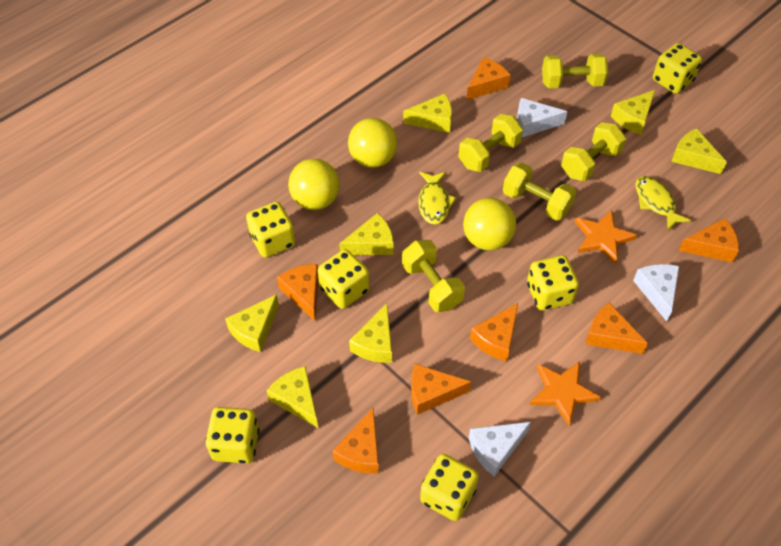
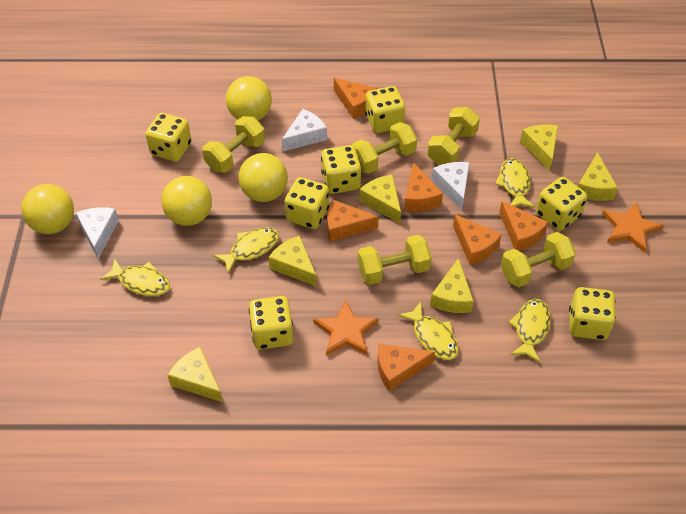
orange cheese: [277,264,318,321] [333,408,379,473] [411,364,471,415] [466,57,511,100] [470,303,518,361] [586,302,648,354] [679,218,739,263] = 7 -> [327,199,379,242] [334,78,377,119] [377,344,435,391] [404,162,443,211] [453,214,502,265] [499,201,548,251] = 6
yellow ball: [288,159,340,210] [348,118,397,168] [463,198,516,251] = 3 -> [21,184,74,234] [161,176,212,226] [226,76,272,121] [239,153,288,202] = 4
yellow cheese: [225,294,279,352] [266,366,318,428] [339,213,394,255] [349,303,392,363] [403,94,452,133] [611,90,655,135] [671,128,727,174] = 7 -> [167,347,223,402] [269,235,317,287] [360,174,401,224] [430,258,474,313] [520,125,558,172] [578,152,618,201] = 6
yellow dice: [205,407,259,464] [246,202,295,258] [318,249,369,309] [420,454,479,521] [527,255,579,311] [653,43,702,94] = 6 -> [146,113,192,162] [249,296,293,349] [285,177,329,229] [321,145,361,194] [365,86,405,133] [536,177,587,231] [569,287,616,340] = 7
yellow fish: [418,172,456,225] [635,176,691,231] = 2 -> [100,258,170,296] [213,227,279,274] [398,301,459,360] [495,158,535,208] [508,299,551,363] = 5

